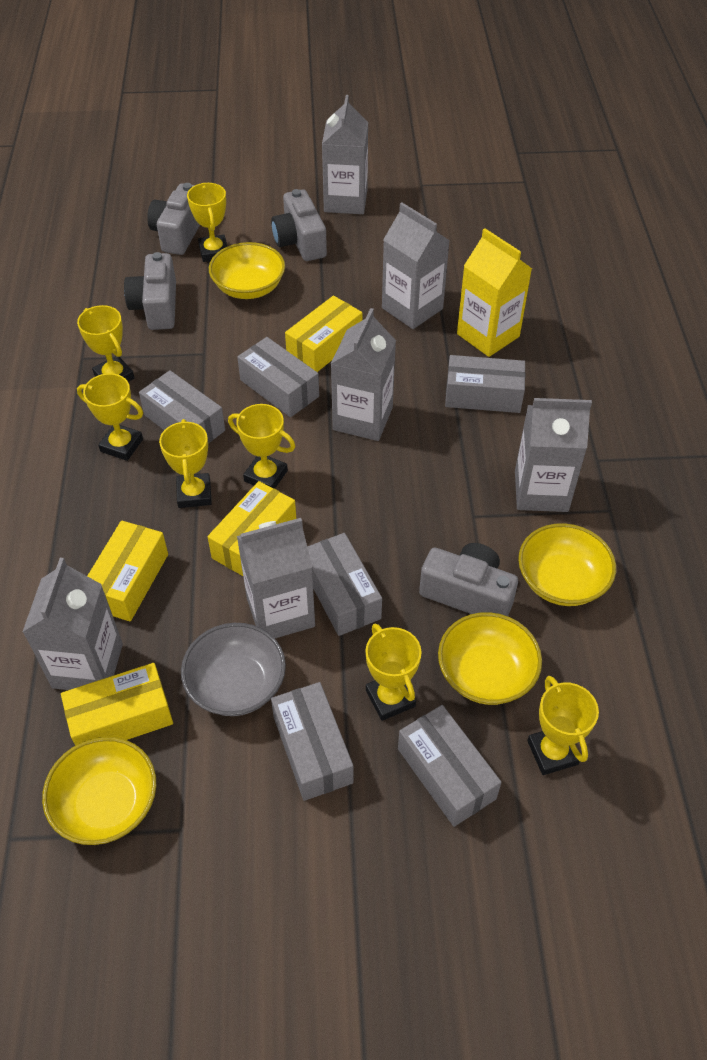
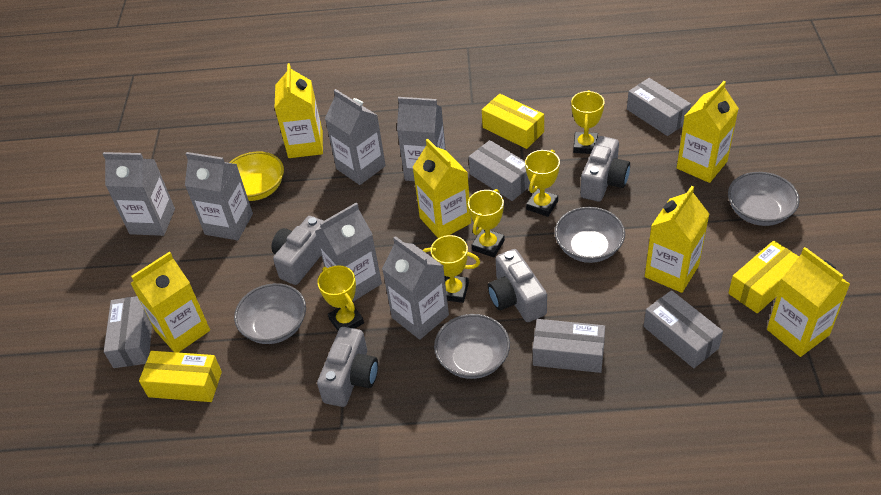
grey bowl: [181,623,286,716] = 1 -> [234,283,306,344] [434,314,510,379] [555,207,625,263] [728,172,800,226] = 4
grey box: [139,370,225,444] [237,337,319,417] [271,682,353,801] [307,533,382,636] [398,705,502,827] [445,355,525,413] = 6 -> [104,296,152,368] [469,140,530,201] [533,319,605,373] [627,78,691,136] [644,290,723,368] = 5
yellow bowl: [42,737,156,845] [209,242,285,299] [438,612,542,705] [518,523,616,606] = 4 -> [229,152,284,201] = 1
yellow box: [61,663,173,746] [88,520,168,621] [208,481,296,576] [285,296,362,372] = 4 -> [139,351,222,402] [482,94,544,149] [728,241,799,313] = 3
yellow carton: [457,228,532,357] = 1 -> [131,252,210,353] [274,63,323,158] [413,139,471,238] [645,186,709,293] [677,81,739,183] [767,247,850,357] = 6
yellow trophy: [77,305,134,382] [77,373,143,461] [159,419,212,508] [187,183,227,262] [228,404,295,489] [366,624,422,721] [527,676,599,775] = 7 -> [317,266,364,331] [423,235,480,303] [468,189,505,257] [525,150,560,217] [571,90,605,154] = 5

